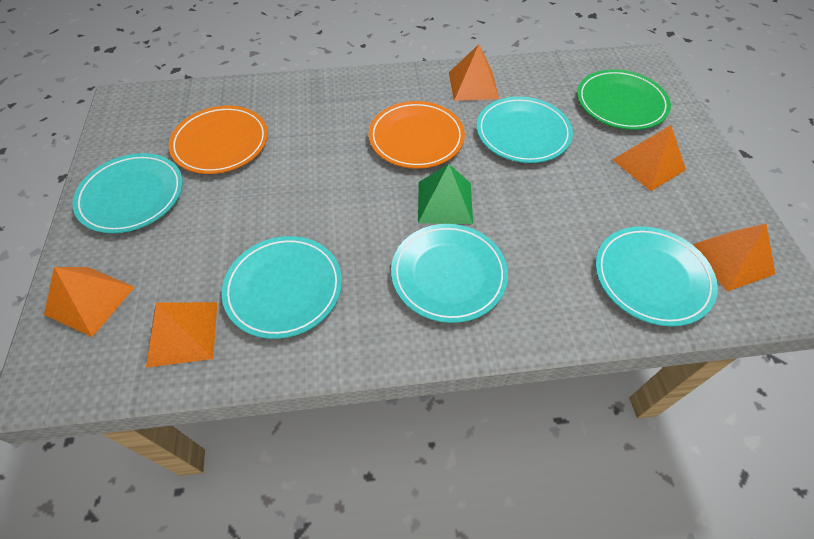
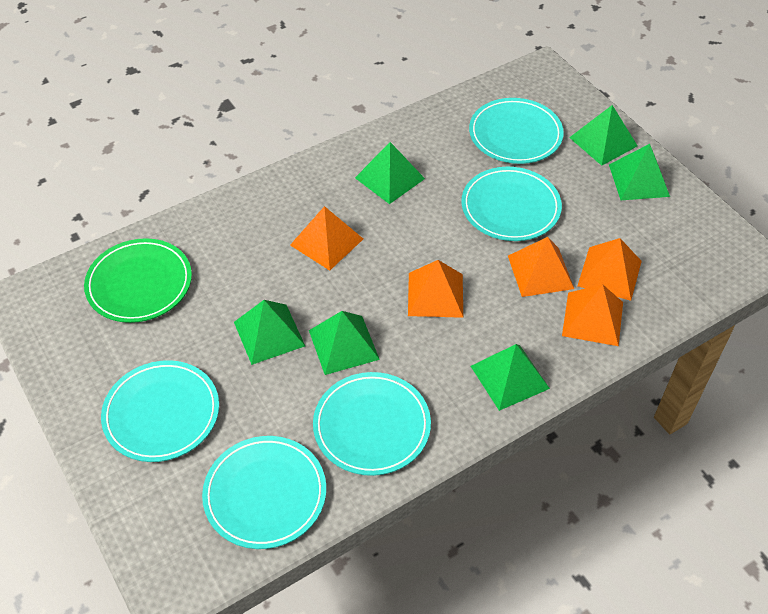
green pyramid: [418,164,473,224] = 1 -> [234,300,305,365] [309,311,380,375] [355,142,425,204] [471,344,550,411] [569,105,638,166] [609,144,670,200] = 6
orange plate: [169,105,268,174] [369,101,465,169] = 2 -> none = 0

